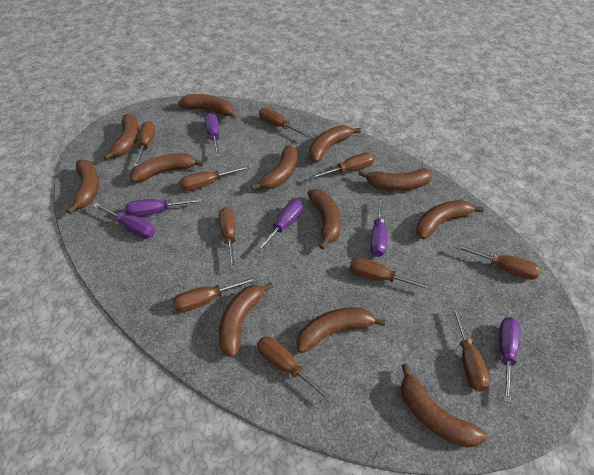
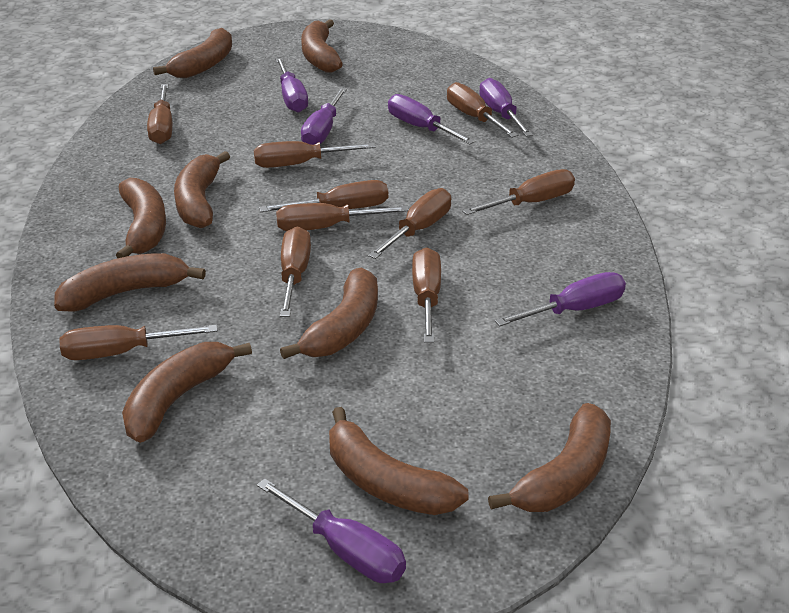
brown banana: [67,159,99,214] [103,114,139,160] [130,153,204,182] [178,94,236,120] [219,282,273,358] [251,145,297,190] [296,307,386,353] [307,189,341,250] [309,125,361,163] [359,168,433,191] [401,364,487,448] [416,200,484,239] = 12 -> [54,253,206,312] [116,178,166,258] [122,342,252,443] [153,28,232,78] [174,151,230,228] [280,267,378,359] [301,19,343,72] [329,407,469,515] [488,403,611,512] = 9

